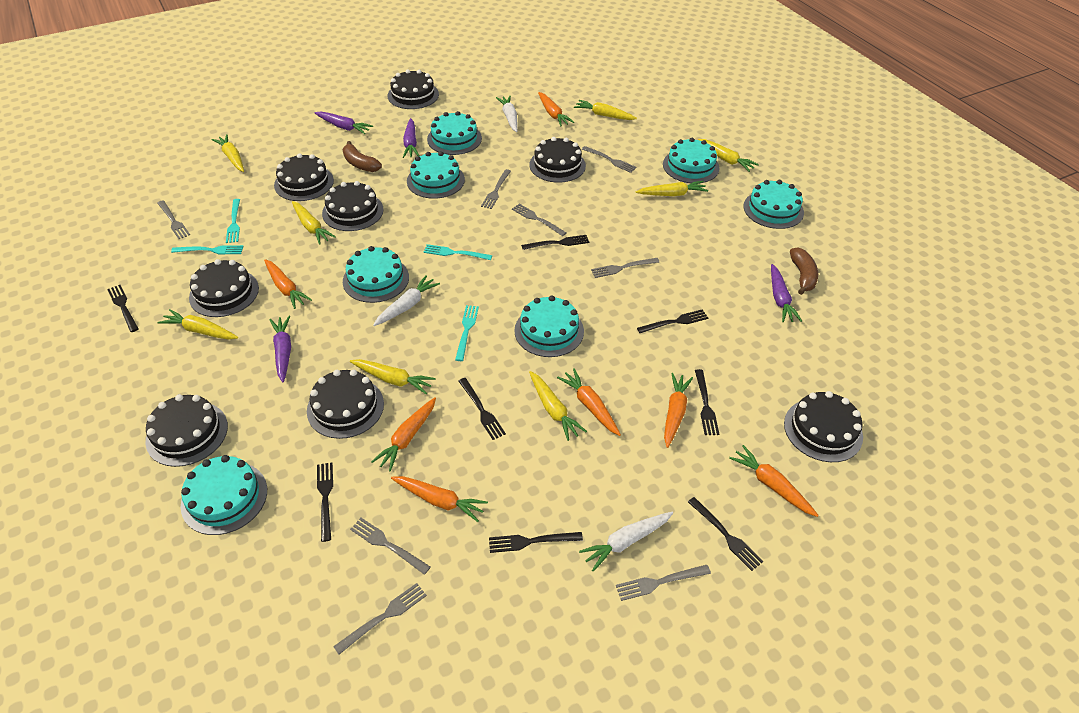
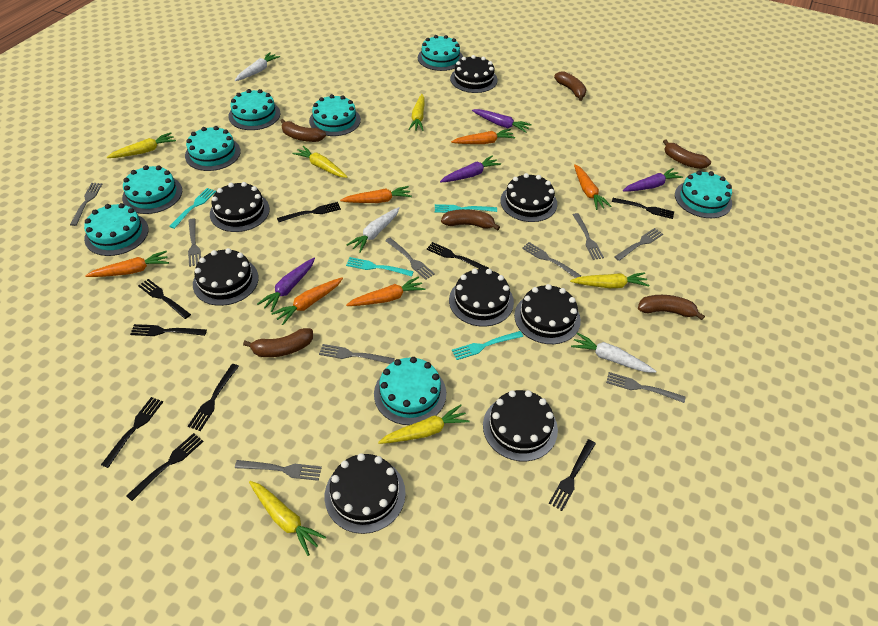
black fork: [107,285,139,332] [317,462,333,542] [459,378,506,440] [489,532,583,553] [521,235,589,250] [637,309,708,333] [688,497,763,571] [695,369,719,435] = 8 -> [101,397,163,468] [126,433,204,501] [130,324,207,336] [138,279,191,319] [188,364,239,431] [277,202,341,222] [426,242,489,270] [549,439,596,511] [612,198,674,219] = 9
brown banana: [343,141,382,172] [790,247,818,295] = 2 -> [243,328,313,357] [280,119,326,142] [441,209,500,231] [554,71,587,101] [638,295,705,320] [663,139,711,169] = 6
grey fork: [157,200,190,239] [333,583,427,655] [350,518,431,575] [481,169,511,209] [512,204,566,236] [582,146,637,173] [591,258,659,278] [616,565,711,601] = 8 -> [70,183,102,226] [188,218,201,267] [235,460,322,481] [319,344,395,364] [385,238,435,280] [522,242,581,278] [573,213,604,260] [606,372,686,403] [614,228,663,261] = 9
orange carrot: [264,259,312,309] [371,397,436,472] [391,476,488,522] [538,92,574,126] [557,368,621,436] [664,373,693,448] [729,445,819,517] = 7 -> [85,251,169,277] [271,278,343,325] [340,186,412,203] [346,277,425,306] [451,129,515,144] [574,164,611,210] = 6
turquoise cake: [181,455,267,535] [343,246,409,303] [407,151,465,199] [427,111,482,155] [514,296,584,357] [663,138,719,183] [743,180,804,229] = 7 -> [84,203,149,256] [122,165,182,214] [185,126,241,171] [229,89,280,130] [309,94,361,136] [374,357,446,425] [418,35,463,71] [675,171,732,218] = 8
yellow carrot: [157,309,238,340] [212,134,244,172] [292,201,336,245] [350,359,435,394] [529,371,587,441] [574,100,637,120] [636,181,708,196] [698,139,759,172] = 8 -> [107,132,176,158] [249,481,326,556] [292,146,347,178] [378,405,470,444] [408,94,425,131] [570,272,650,288] = 6

